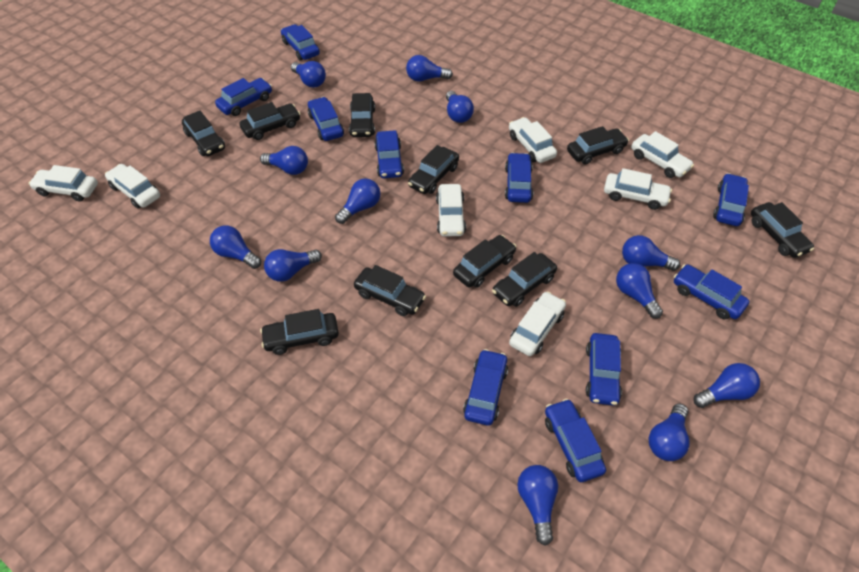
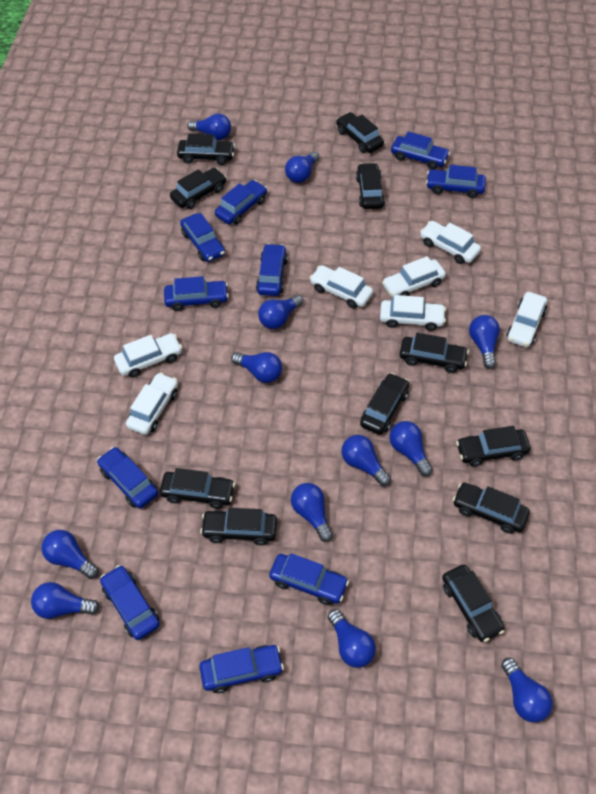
black car: [182,111,225,156] [240,102,300,140] [260,309,339,355] [349,93,375,137] [354,265,426,316] [408,145,459,194] [453,235,516,288] [492,252,557,307] [567,126,629,165] [751,202,814,258] = 10 -> [160,468,235,509] [170,168,227,209] [177,134,235,165] [200,508,277,545] [336,112,384,153] [356,163,385,209] [360,373,409,435] [399,333,469,373] [442,565,505,642] [453,483,530,534] [456,426,531,467] = 11

